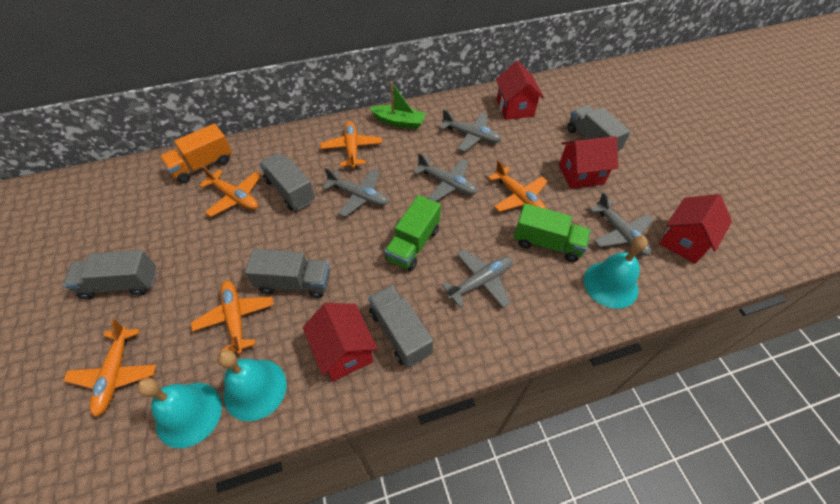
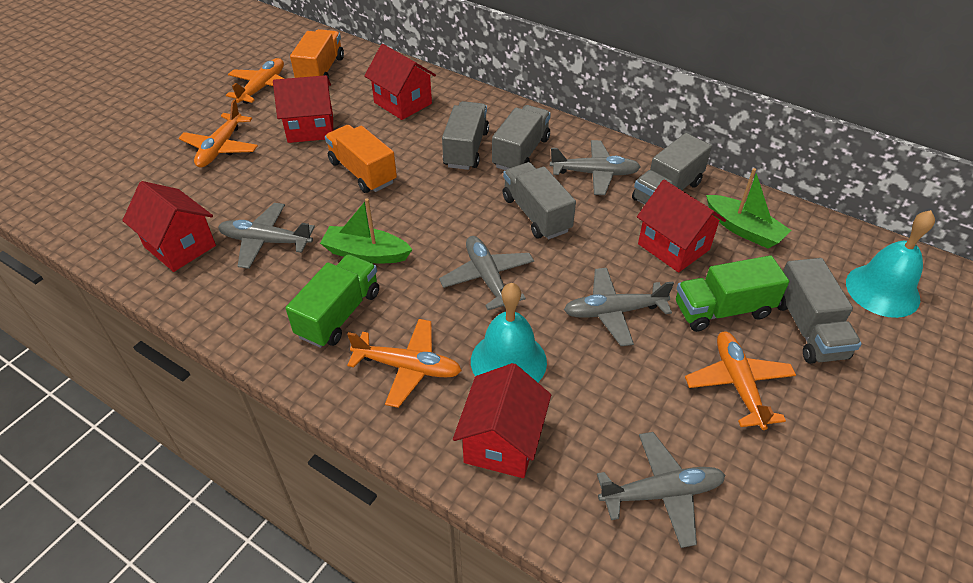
green boat: [370,81,426,129] = 1 -> [320,198,413,263] [706,168,791,248] = 2
orange plane: [63,319,156,417] [191,281,274,354] [199,166,261,217] [320,121,382,168] [488,160,548,212] = 5 -> [179,99,258,167] [226,58,284,104] [347,319,462,408] [685,331,796,430] = 4
orange truck: [160,124,232,183] = 1 -> [290,29,344,78] [325,125,397,193] = 2
red house: [303,303,378,382] [496,61,544,120] [559,136,618,189] [659,194,732,264] = 4 -> [122,181,216,272] [273,75,333,143] [364,44,436,120] [453,363,551,478] [637,180,726,272] = 5
turquoise bell: [137,378,222,448] [218,350,287,421] [583,236,648,309] = 3 -> [471,283,547,382] [846,210,935,318] = 2

